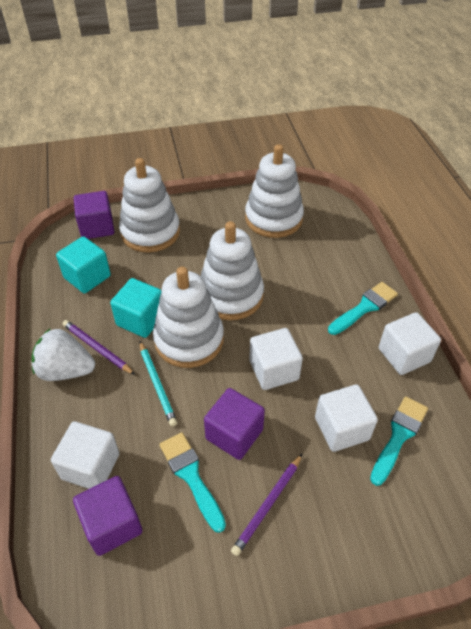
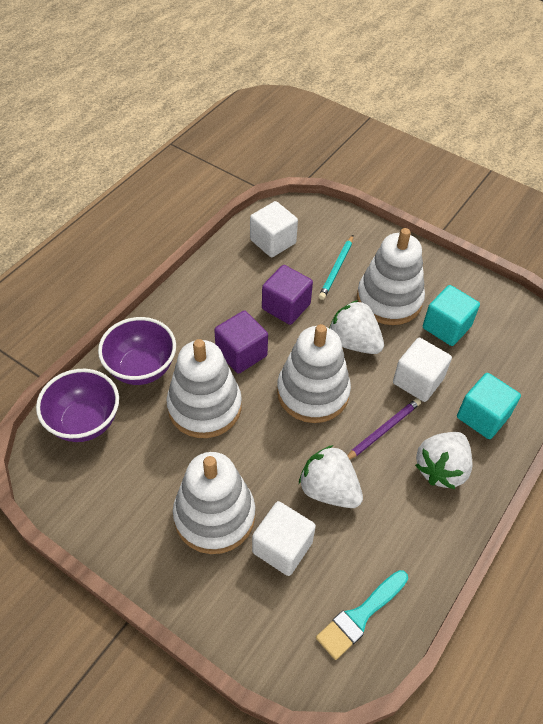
purple bowl: none = 0 -> [36,369,119,442] [98,317,176,385] = 2
purple cube: [73,476,143,556] [74,191,114,239] [204,388,265,460] = 3 -> [214,310,268,374] [262,265,313,325] = 2
purple pencil: [62,320,135,375] [231,454,302,556] = 2 -> [347,398,421,459] = 1
turquoise brush: [159,432,226,533] [328,282,398,335] [370,396,428,486] = 3 -> [316,570,408,660] = 1
white cube: [51,421,119,489] [249,328,303,390] [315,384,378,452] [379,312,441,375] = 4 -> [250,201,298,258] [252,501,316,576] [393,338,452,402] = 3
white strawberry: [32,329,95,381] = 1 -> [299,445,363,508] [329,300,384,354] [415,432,473,489] = 3

